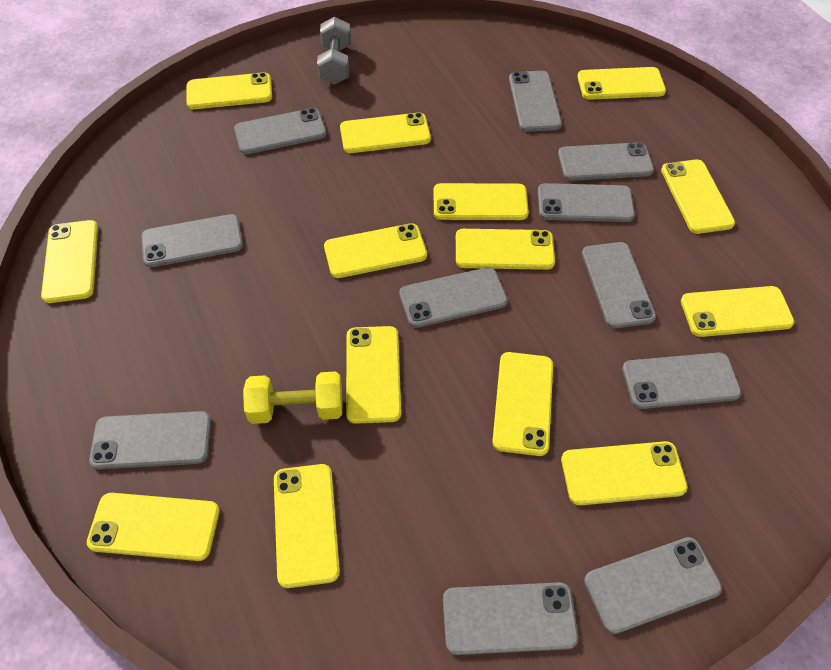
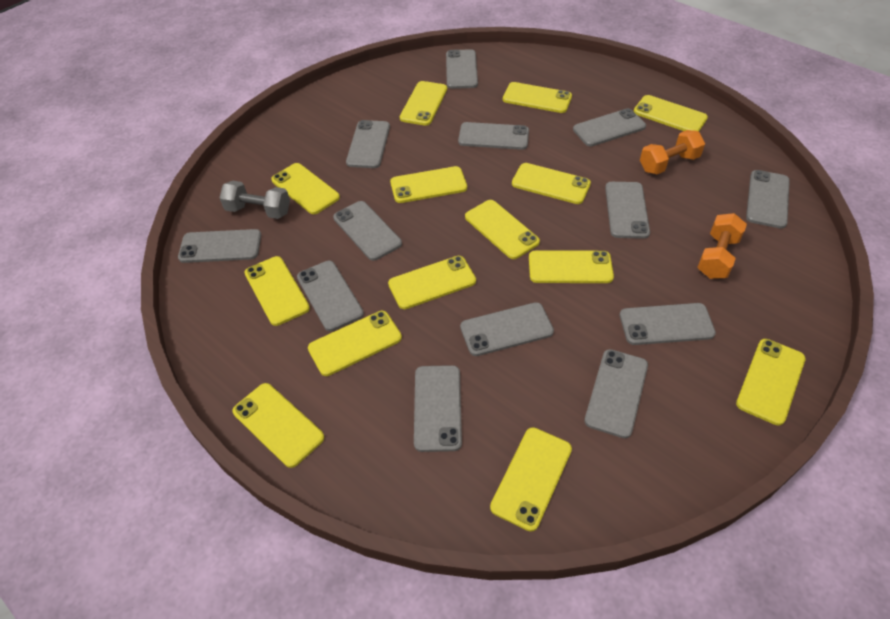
grey phone: [89,411,211,470] [141,214,243,267] [234,108,326,154] [399,267,508,328] [443,582,578,655] [509,71,562,132] [538,183,635,222] [558,142,654,181] [582,242,656,328] [584,537,722,634] [622,353,741,409] = 11 -> [178,229,261,263] [297,261,364,331] [333,201,402,261] [346,120,390,168] [414,365,462,452] [446,49,478,89] [458,122,529,150] [460,302,554,356] [573,108,646,146] [584,349,648,438] [605,182,650,239] [620,303,716,345] [746,170,790,229] = 13
orange dumbbell: none = 0 -> [640,130,705,174] [697,213,747,279] = 2
yellow dumbbell: [243,371,343,424] = 1 -> none = 0

